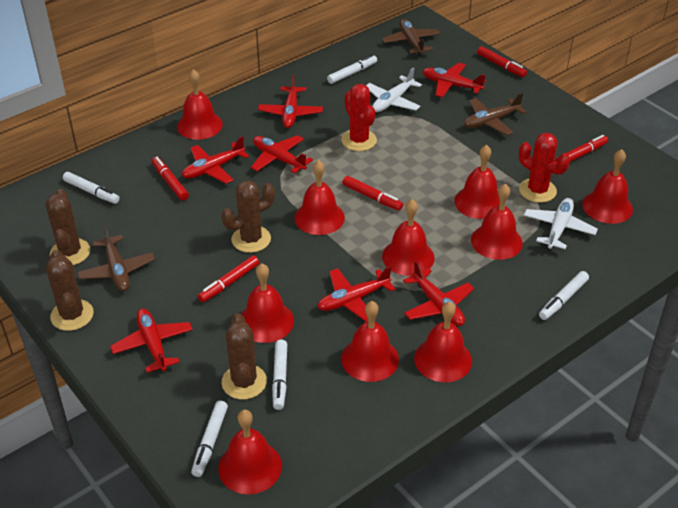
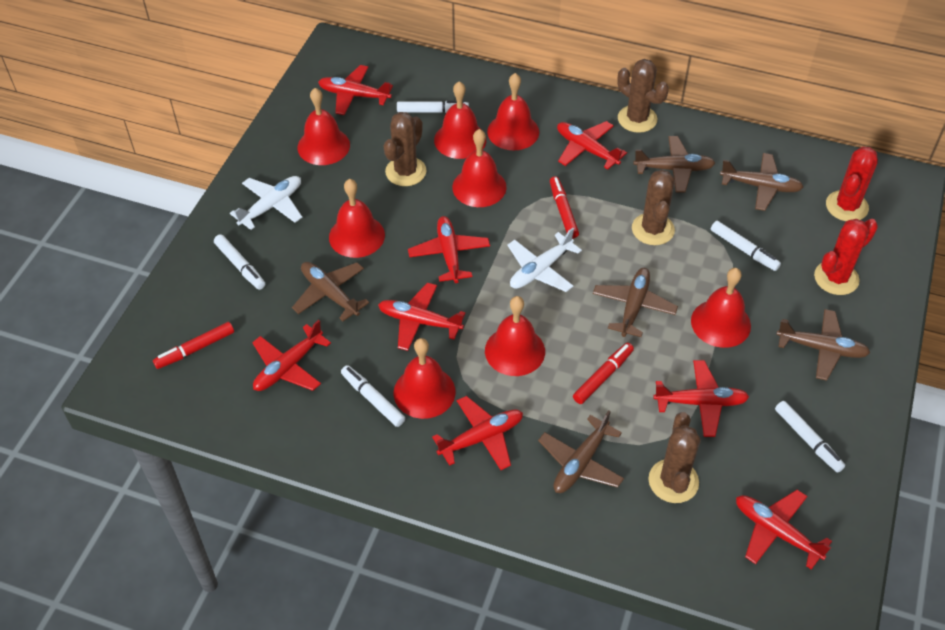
brown plane: [77,225,155,291] [382,19,440,55] [464,93,527,135] = 3 -> [292,262,369,321] [538,410,624,493] [593,268,678,337] [633,136,715,193] [720,153,803,211] [776,309,870,381] = 6
red bell: [177,69,223,140] [218,410,282,495] [241,264,294,343] [294,160,345,235] [341,301,399,382] [382,199,434,276] [414,301,472,382] [454,145,500,219] [471,184,523,260] [582,149,633,224] = 10 -> [297,88,350,165] [329,179,385,258] [394,338,455,419] [434,81,486,159] [452,129,507,207] [485,296,545,376] [487,73,539,150] [691,268,751,348] = 8
red marker: [152,157,189,200] [198,255,259,302] [342,176,403,210] [477,46,527,77] [555,135,608,162] = 5 -> [153,322,234,369] [550,176,579,239] [573,343,634,404] = 3
red plane: [110,308,193,373] [182,136,249,184] [251,135,313,173] [258,75,323,128] [317,266,396,322] [403,260,474,326] [423,63,486,97] = 7 -> [252,320,331,391] [318,65,393,115] [378,283,466,351] [408,216,490,283] [432,396,523,470] [557,121,627,170] [653,360,749,437] [736,490,832,570] = 8

